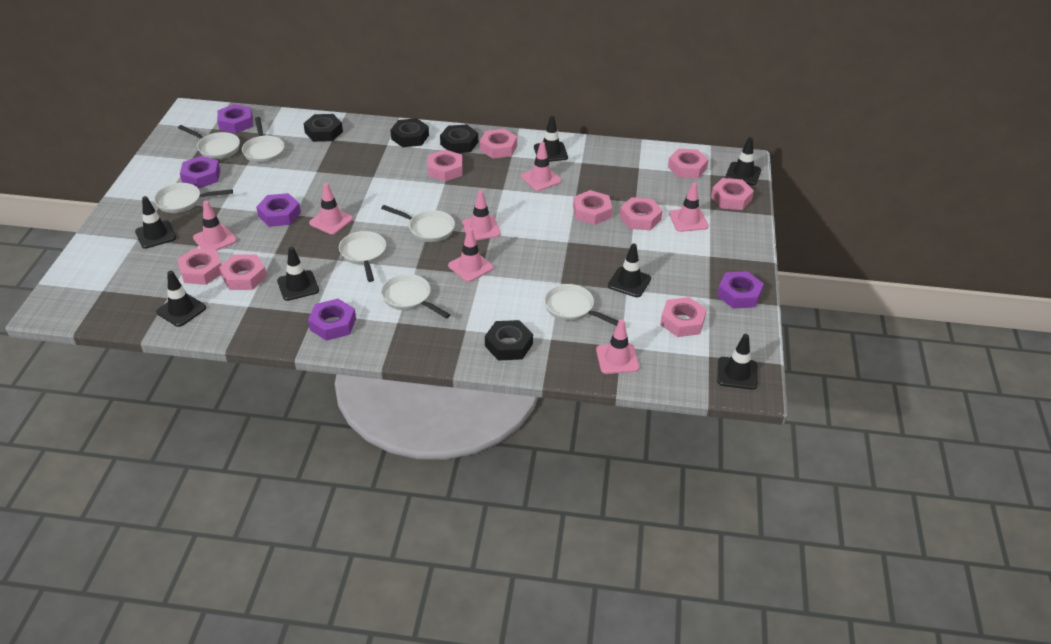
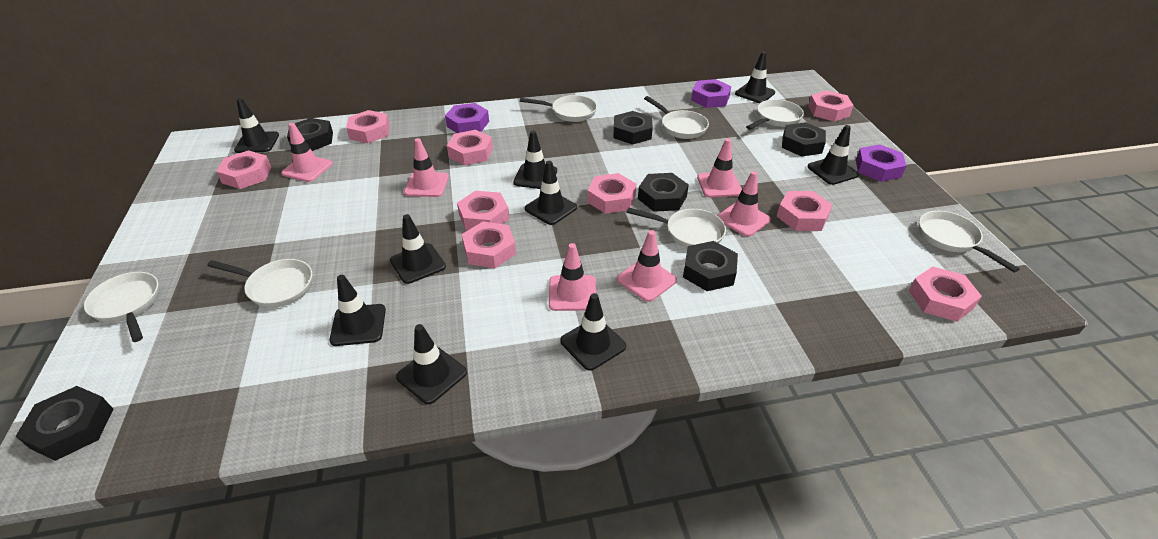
black nut: [303,114,343,142] [390,118,429,147] [440,125,478,153] [485,320,533,361] = 4 -> [15,386,113,461] [287,118,333,151] [614,111,653,145] [638,173,689,212] [683,241,738,291] [782,122,826,157] = 6
black traffic cone: [135,196,176,249] [156,271,206,327] [277,247,319,301] [534,116,568,162] [608,243,651,297] [717,334,758,390] [726,137,761,185] = 7 -> [234,98,279,153] [329,275,386,346] [390,214,446,284] [396,324,467,404] [513,131,557,189] [525,161,577,225] [560,293,626,371] [735,52,775,103] [807,125,859,185] = 9
pink traffic cone: [193,201,237,251] [309,183,353,235] [448,228,493,282] [462,190,501,240] [521,142,561,191] [596,319,639,374] [669,182,708,232] = 7 -> [282,123,333,182] [404,138,449,197] [549,243,596,311] [617,230,677,302] [697,138,742,198] [717,171,771,237] = 6
purple nut: [180,156,220,189] [217,104,253,133] [256,193,301,227] [308,299,356,341] [717,271,764,309] = 5 -> [445,103,489,133] [691,79,731,108] [856,144,906,182] = 3

